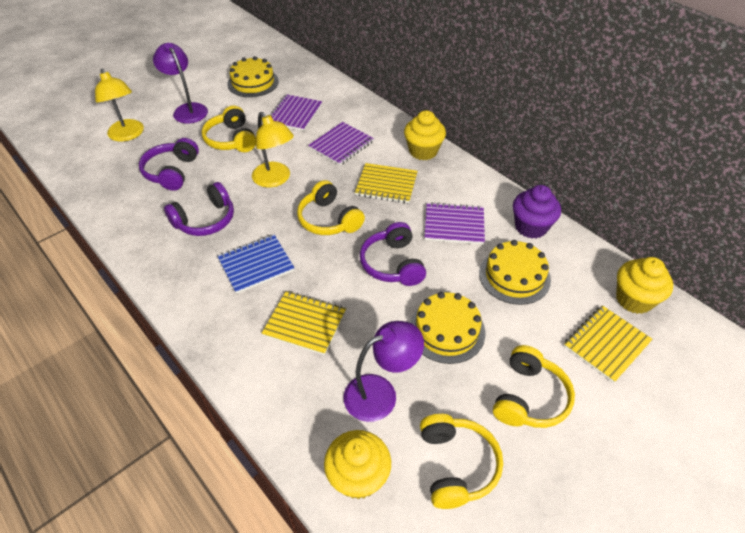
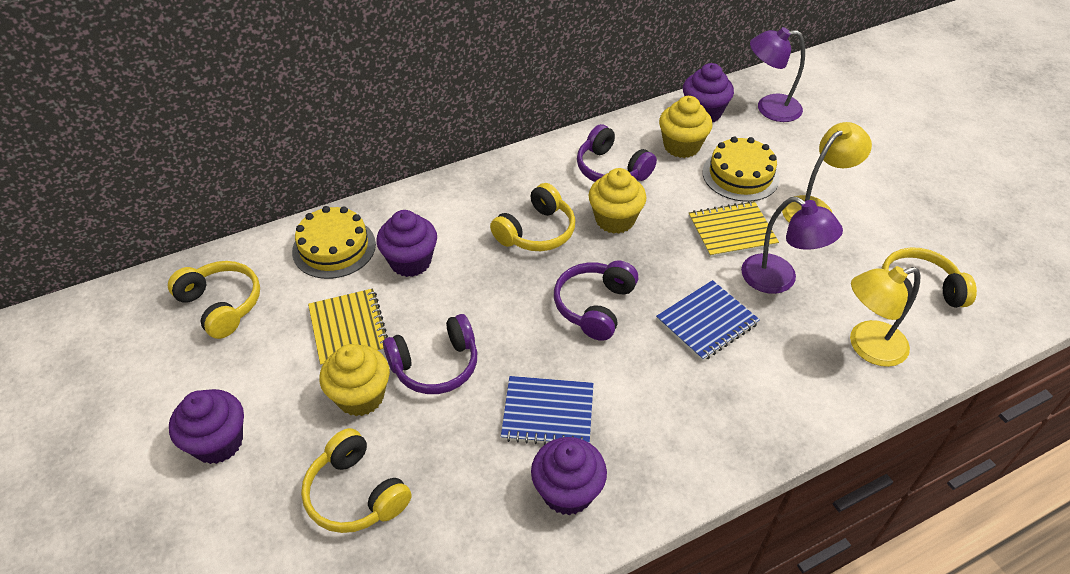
blue notebook: [217,235,295,294] = 1 -> [501,376,593,445] [656,280,760,361] = 2
purple cupcake: [513,185,561,238] = 1 -> [169,389,244,464] [377,210,437,277] [531,437,607,515] [683,63,734,122] = 4
purple notebook: [270,94,322,131] [308,122,374,166] [425,202,485,244] = 3 -> none = 0
yellow cake: [227,56,279,97] [410,292,485,364] [479,240,551,305] = 3 -> [292,206,376,279] [702,137,780,202] = 2
yellow notebook: [262,291,346,355] [355,163,418,203] [564,305,653,383] = 3 -> [308,288,388,367] [689,201,779,258] = 2

